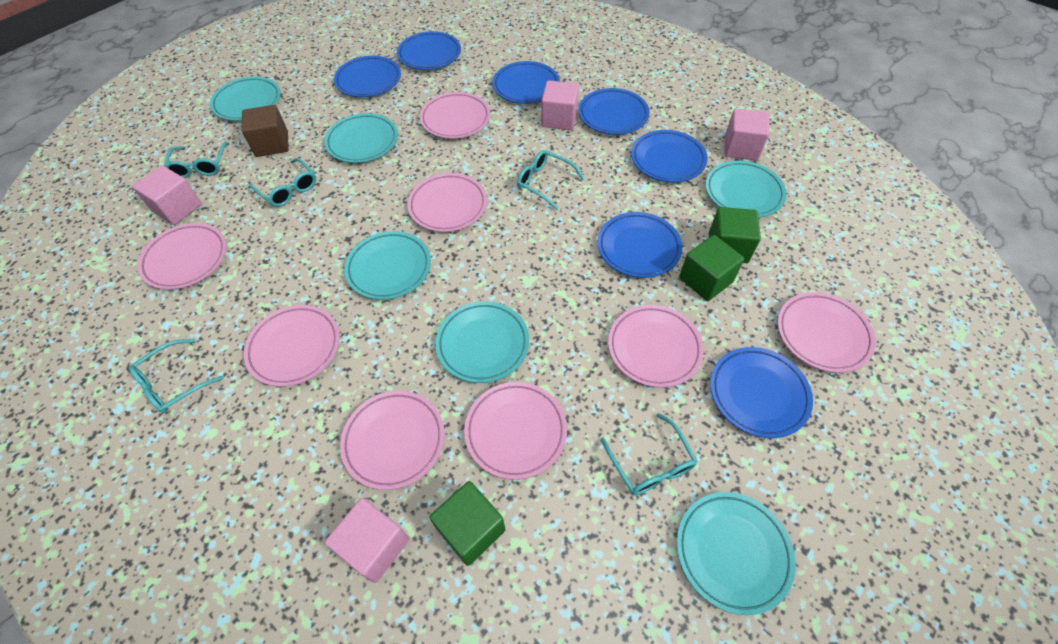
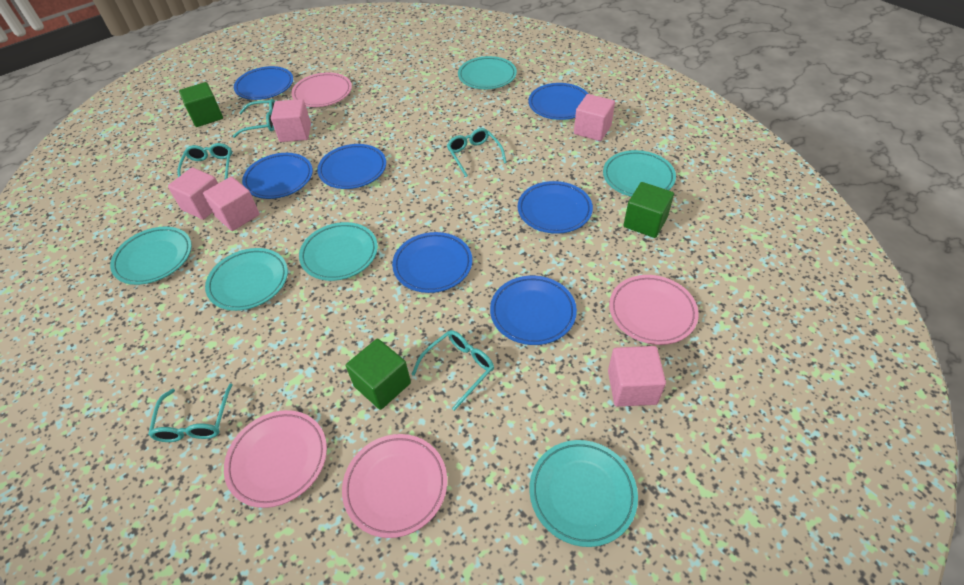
brown cube: [242,105,289,157] = 1 -> none = 0
pink cube: [132,165,202,225] [325,498,409,583] [541,80,579,130] [724,108,769,161] = 4 -> [168,167,218,220] [203,177,260,231] [271,99,311,142] [574,94,615,141] [608,346,666,407] = 5
pink plate: [138,223,227,290] [244,305,340,387] [340,391,445,490] [407,173,487,232] [420,92,490,139] [464,382,567,480] [608,305,704,388] [777,292,876,373] = 8 -> [224,410,327,508] [291,72,352,107] [342,434,447,538] [609,275,699,345] = 4

